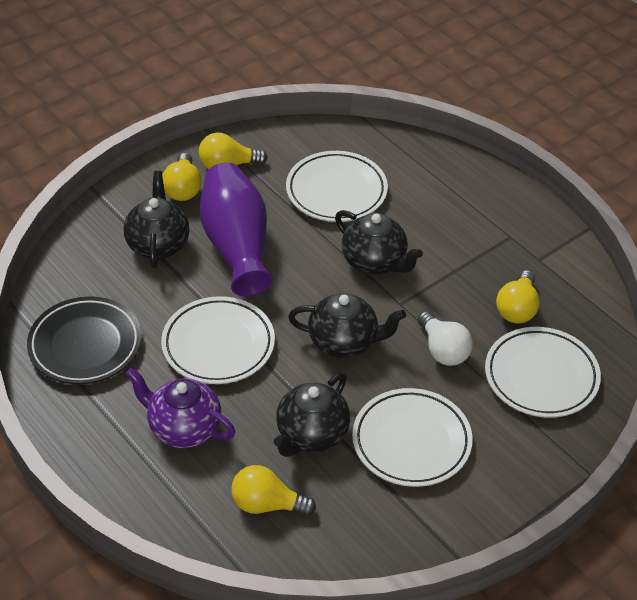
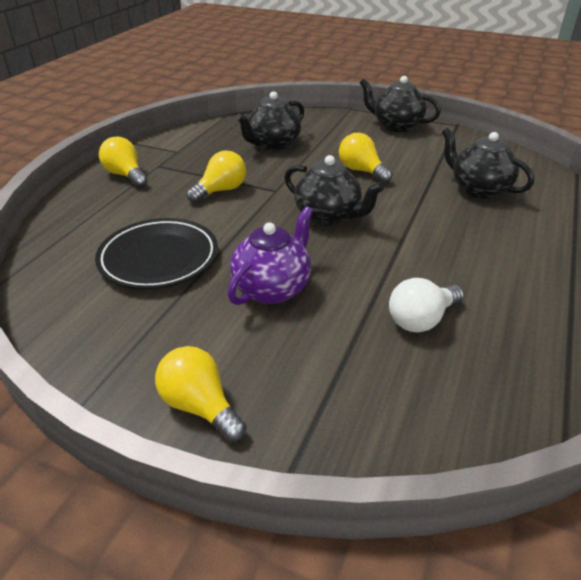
purple vase: [200,163,273,296] = 1 -> none = 0
white plate: [161,296,275,384] [286,151,388,222] [352,388,473,487] [485,327,601,418] = 4 -> none = 0

